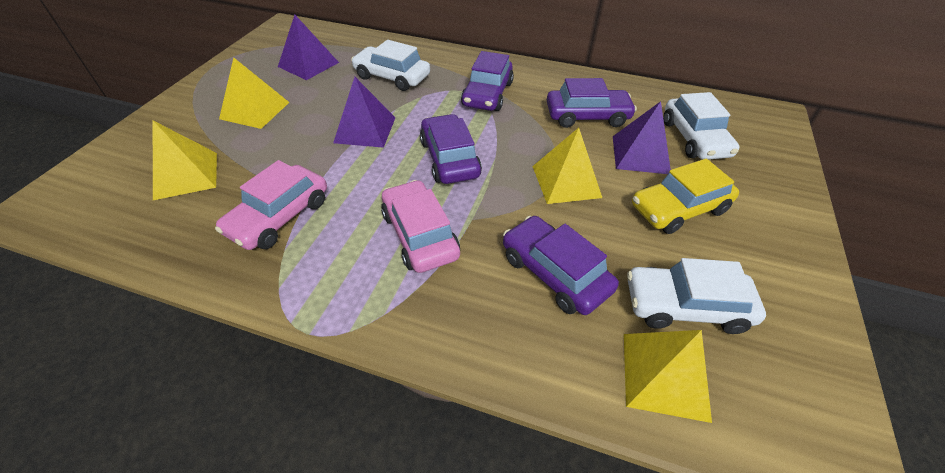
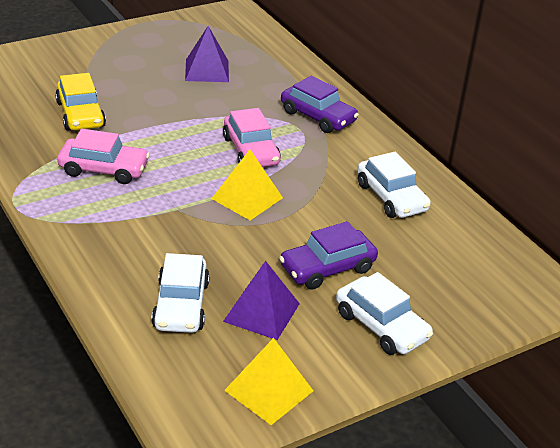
purple car: [420,114,482,184] [461,51,514,111] [503,216,619,315] [547,78,637,128] = 4 -> [279,221,378,290] [281,76,359,133] = 2
purple pyramid: [278,15,339,80] [333,77,396,148] [613,101,671,174] = 3 -> [185,26,229,82] [223,261,300,340] = 2
yellow pyramid: [153,121,217,200] [219,57,289,129] [532,128,602,204] [624,330,712,423] = 4 -> [211,150,283,220] [224,338,313,425] = 2

